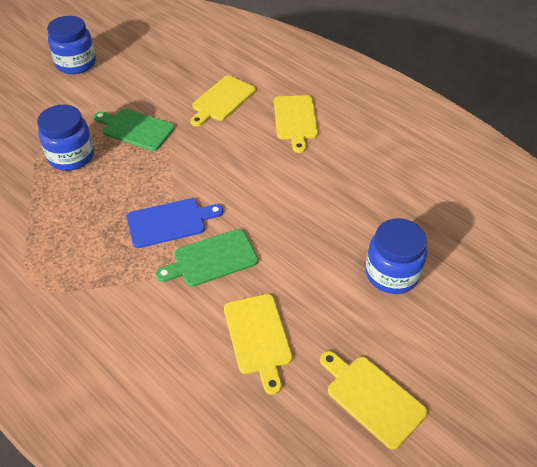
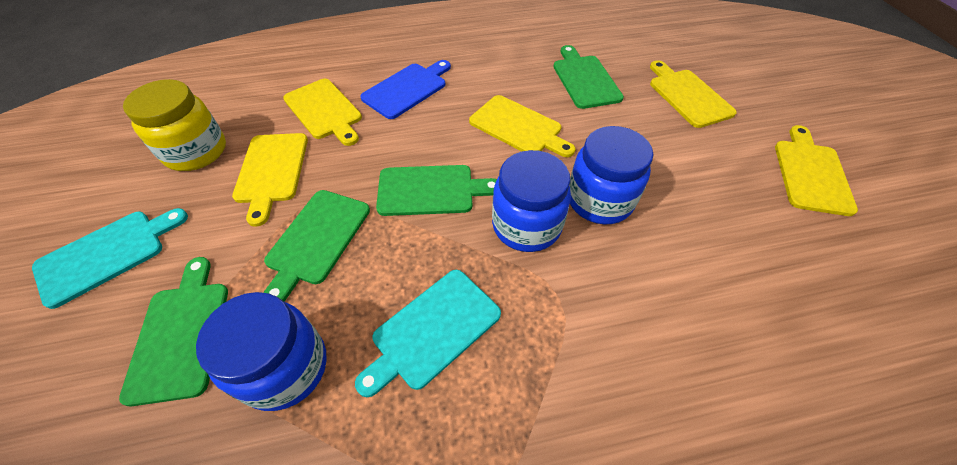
green cutting board: [94,109,175,151] [156,229,258,287] = 2 -> [119,257,228,406] [264,190,370,301] [376,165,497,216] [553,45,624,109] = 4
turquoise cutting board: none = 0 -> [32,208,188,309] [355,270,501,397] = 2
yellow cutting board: [190,76,256,127] [224,294,292,395] [274,95,318,153] [320,351,428,450] = 4 -> [232,133,308,227] [283,79,362,146] [469,95,576,157] [650,60,737,128] [775,125,858,216] = 5
yellow jar: none = 0 -> [123,79,226,171] = 1

